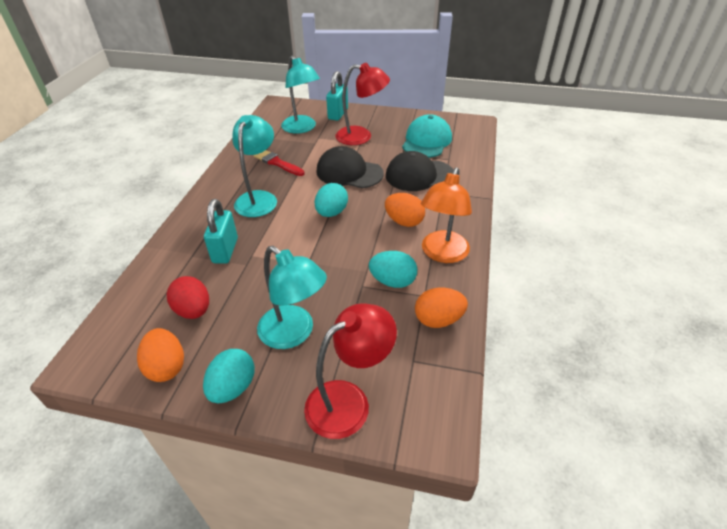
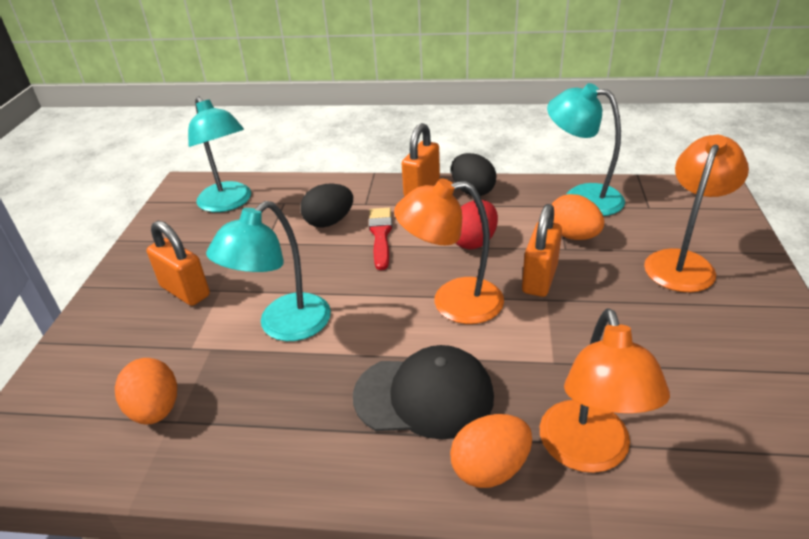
black cap: [316,146,384,188] [386,151,454,191] = 2 -> [353,345,494,439] = 1
black egg: none = 0 -> [300,184,353,228] [451,153,496,196] = 2
orange lamp: [421,167,472,263] = 1 -> [394,178,504,324] [540,308,670,473] [644,135,749,293] = 3
orange padlock: none = 0 -> [147,221,210,306] [402,123,440,196] [522,204,562,297] = 3
red lamp: [304,303,397,439] [336,63,390,145] = 2 -> none = 0
turquoise cap: [402,114,452,158] = 1 -> none = 0
turquoise egg: [203,349,255,403] [315,183,348,217] [369,251,417,288] = 3 -> none = 0
turquoise padlock: [204,199,238,264] [326,71,348,121] = 2 -> none = 0

